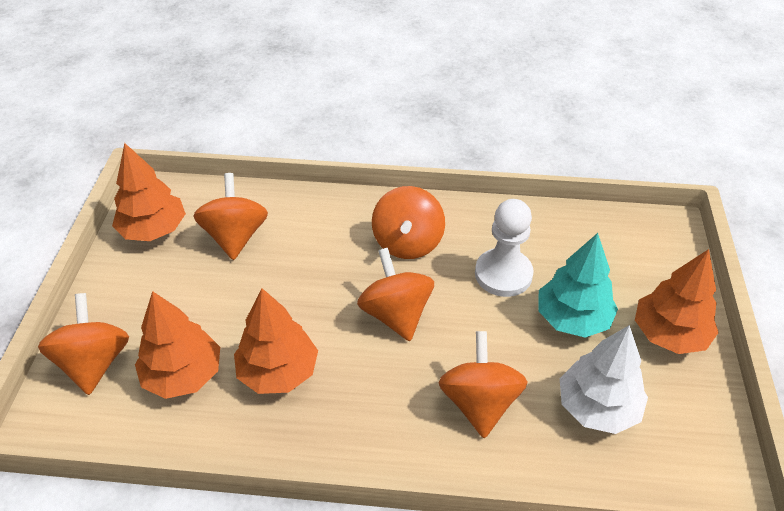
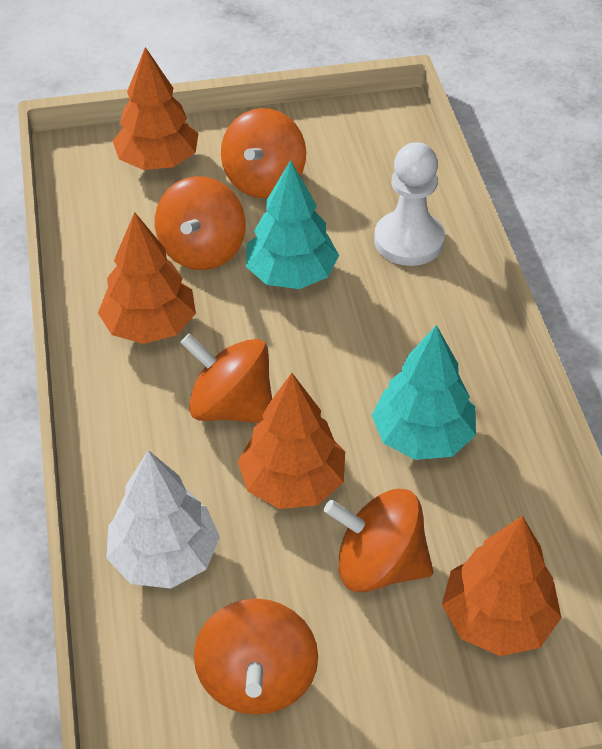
turquoise tree: [538,233,618,338] = 1 -> [246,160,339,289] [372,325,476,460] = 2

